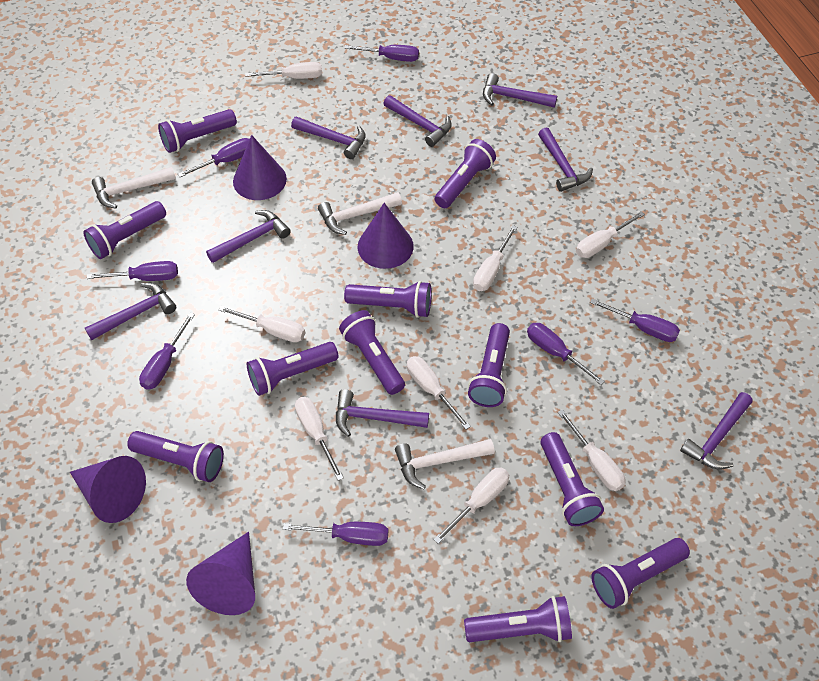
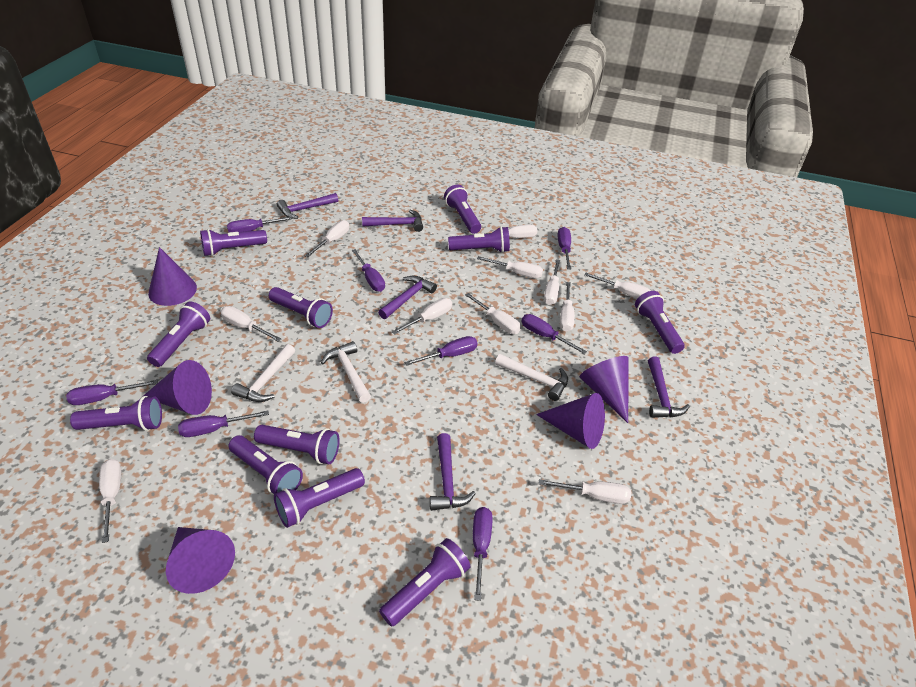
purple cone: [70,456,146,523] [186,532,255,615] [233,135,287,200] [358,203,414,269] = 4 -> [144,360,212,415] [148,247,197,306] [166,527,235,594] [536,393,605,449] [579,356,628,423] = 5
purple hammer: [85,283,176,340] [206,210,291,263] [291,116,366,159] [336,389,429,437] [383,95,452,147] [483,73,557,108] [538,127,593,192] [680,392,753,469] = 8 -> [277,193,338,219] [362,210,423,232] [378,276,437,319] [430,433,476,511] [648,357,690,418] = 5
purple screwdriver: [87,261,178,281] [139,313,195,390] [178,138,250,177] [283,522,388,546] [344,45,419,62] [527,323,605,385] [590,298,680,342] = 7 -> [66,380,158,405] [178,411,269,437] [227,216,293,233] [352,249,385,292] [405,336,477,366] [473,507,492,601] [521,314,587,354] [558,227,571,269] = 8
white screwdriver: [218,306,305,342] [245,62,322,79] [295,397,344,481] [407,356,471,430] [433,467,509,544] [473,225,517,291] [558,409,626,491] [576,211,645,258] = 8 -> [99,459,121,543] [220,306,281,342] [305,220,349,257] [392,298,452,335] [465,293,521,334] [477,256,543,278] [485,225,537,238] [539,479,631,504] [544,260,560,305] [560,282,575,332] [584,273,651,299] = 11

